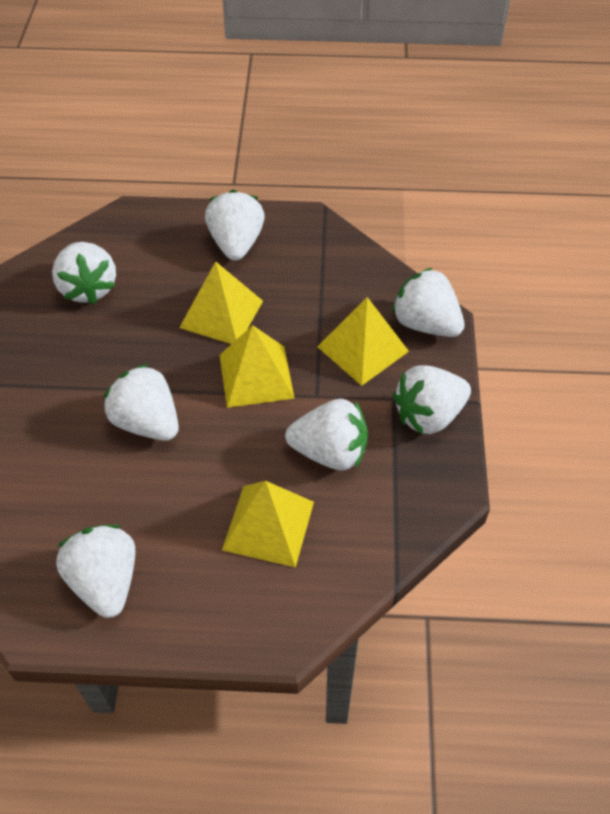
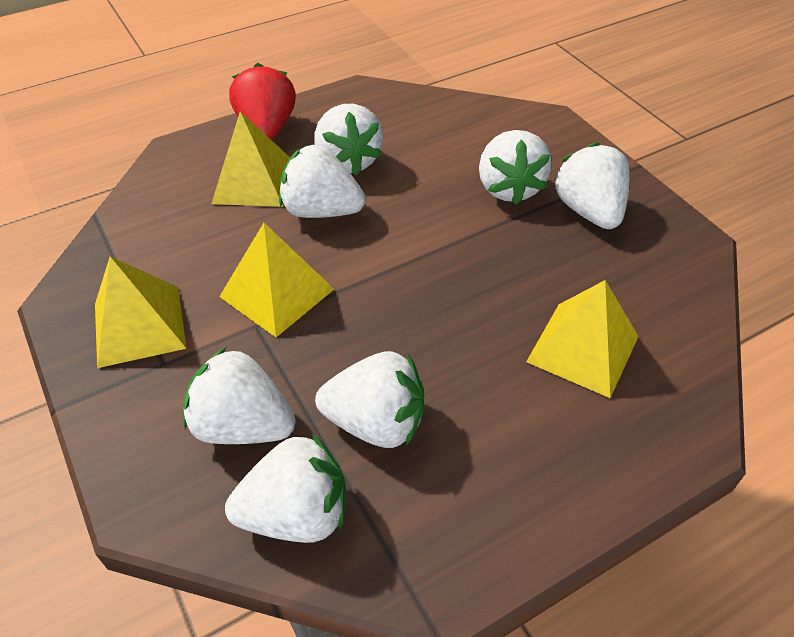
red strawberry: none = 0 -> [229,63,296,140] = 1

